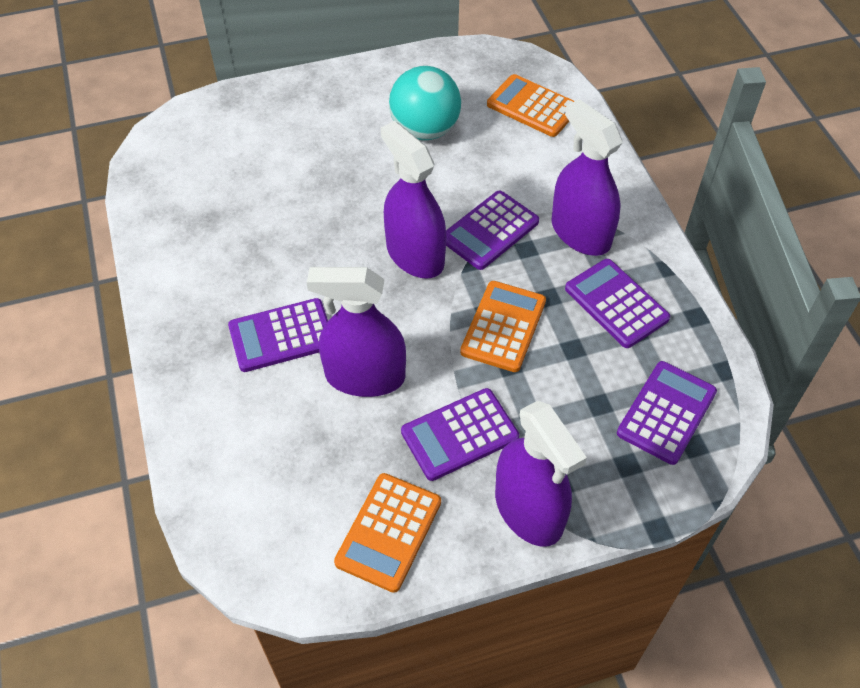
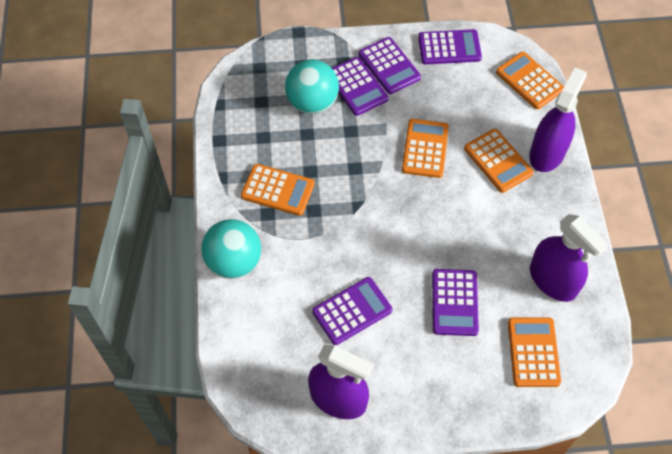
orange calculator: [334,473,441,593] [460,281,546,372] [487,74,574,137] = 3 -> [241,164,315,216] [402,119,449,178] [464,129,534,193] [496,52,564,109] [508,318,561,387] = 5
purple spray bottle: [307,267,406,397] [381,121,446,279] [495,401,587,547] [551,99,623,256] = 4 -> [308,345,373,419] [530,67,587,172] [530,214,608,302] = 3
turquoise ball: [389,66,461,140] = 1 -> [201,219,261,279] [285,59,339,114] = 2

